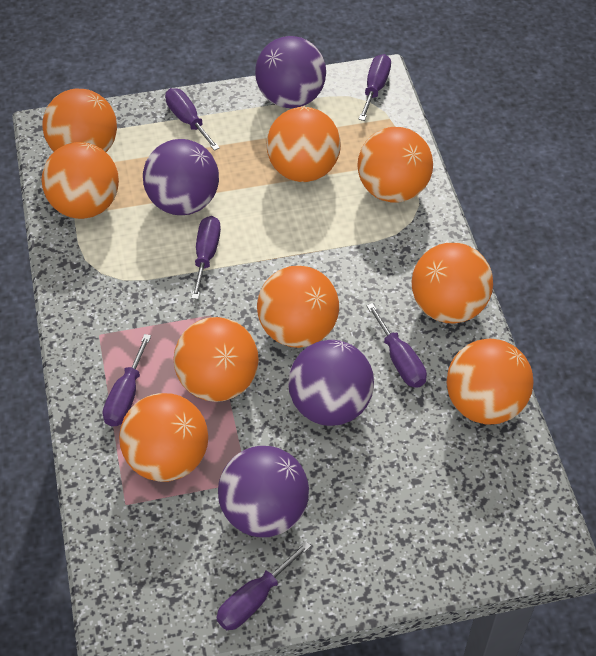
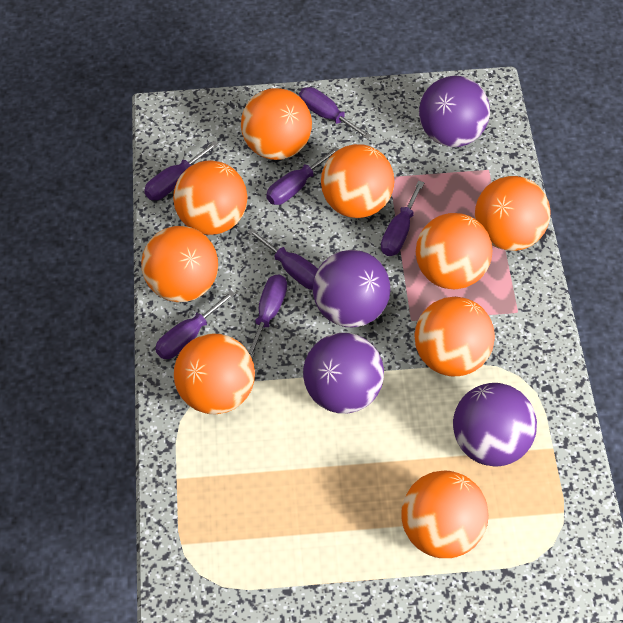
purple screwdriver: [103,334,151,427] [165,88,220,151] [191,216,221,299] [217,541,311,630] [359,54,391,121] [366,303,427,388] = 6 -> [144,141,219,200] [155,290,235,359] [247,228,318,290] [248,274,287,358] [266,146,339,205] [299,87,372,140] [381,181,424,256] = 7

